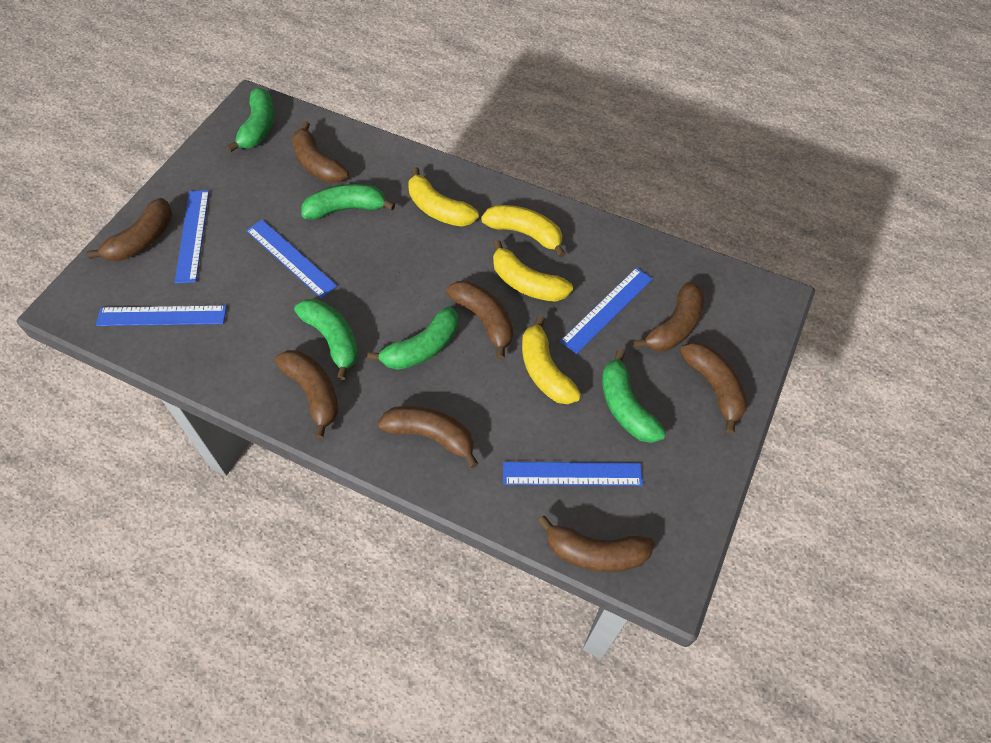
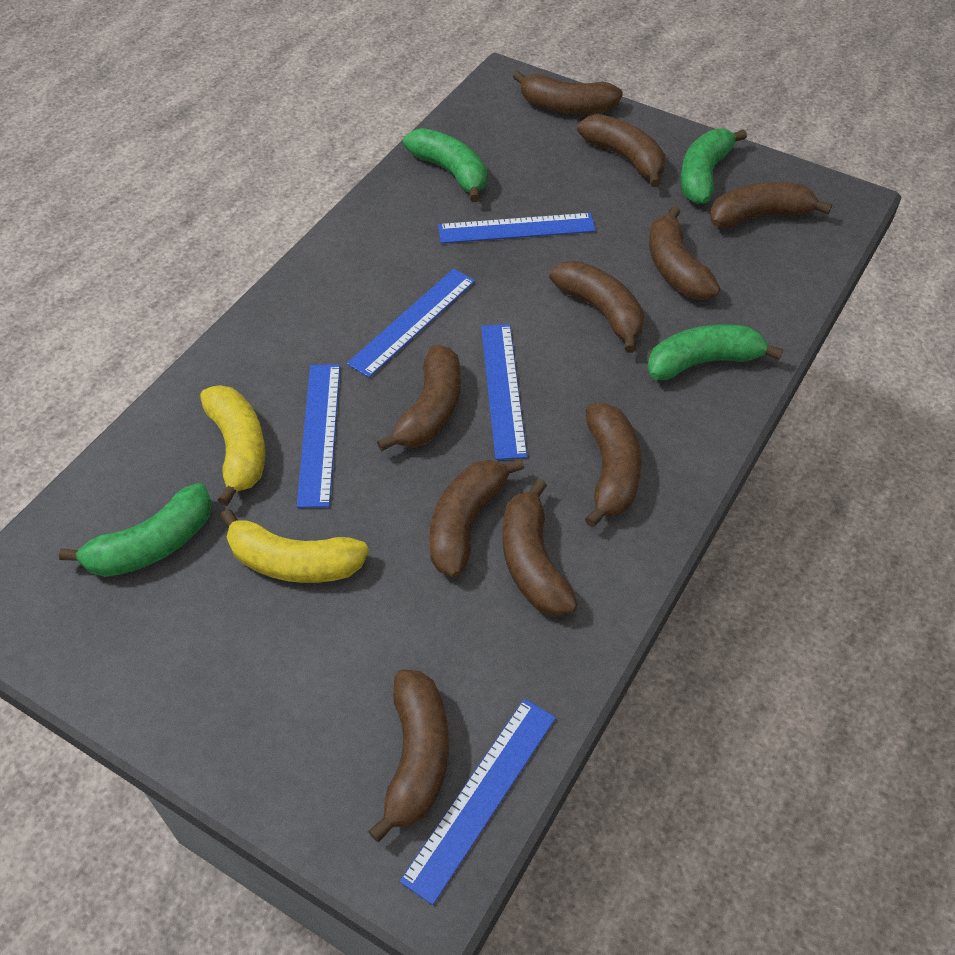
brown banana: [87,198,172,261] [275,350,338,439] [292,121,349,183] [378,406,479,468] [446,281,513,359] [538,516,654,572] [634,282,704,351] [680,342,747,434] = 8 -> [368,669,449,842] [377,345,461,451] [429,458,524,578] [503,479,578,617] [513,71,623,114] [549,261,644,353] [577,114,665,187] [585,403,642,527] [649,206,720,300] [710,182,832,229] = 10
green banana: [227,88,274,152] [294,299,358,380] [301,184,395,220] [367,306,458,370] [602,350,666,443] = 5 -> [59,483,212,577] [403,128,487,202] [647,324,783,380] [680,129,747,204] = 4
yellow banana: [408,167,479,227] [481,205,566,257] [493,240,573,302] [522,315,581,404] = 4 -> [200,385,265,506] [220,509,369,583] = 2

